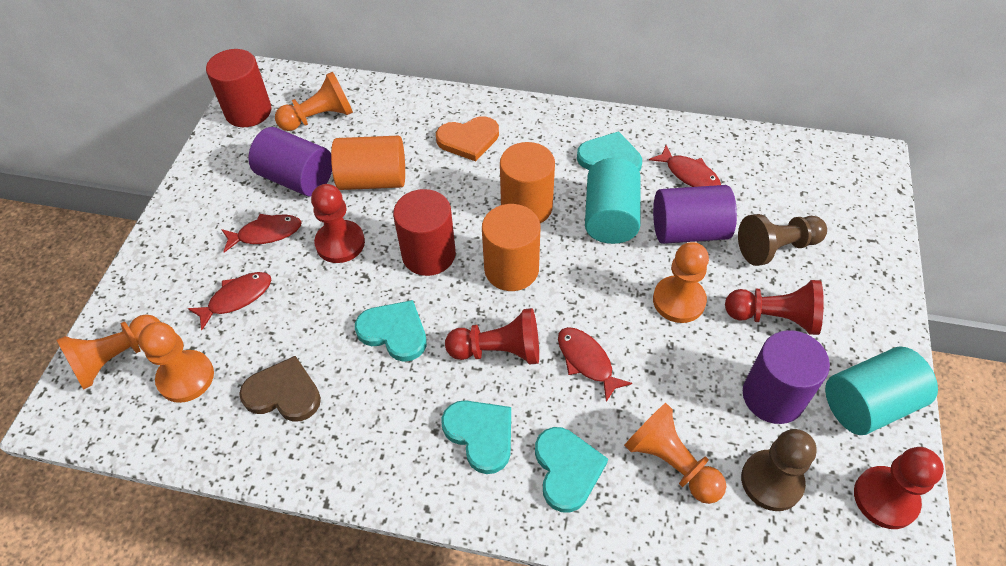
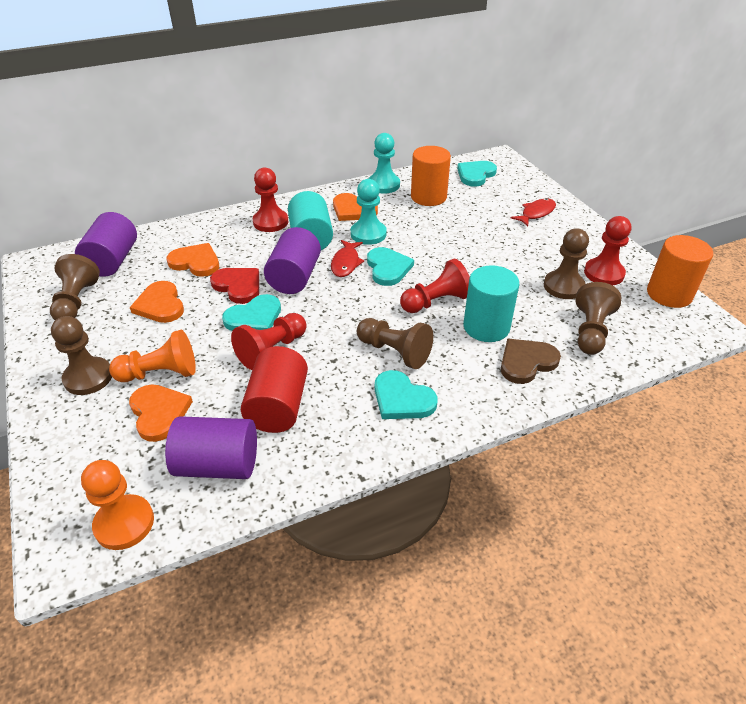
brown pawn: [738,214,827,266] [741,429,817,511] = 2 -> [50,254,100,320] [51,316,112,395] [357,318,433,369] [544,228,589,299] [576,282,621,355] = 5
orange cylinder: [331,136,405,190] [482,204,540,291] [500,142,555,223] = 3 -> [411,146,451,206] [647,235,713,308] = 2
orange heart: [436,116,499,161] = 1 -> [129,384,193,442] [130,281,184,323] [166,243,219,277] [333,193,378,221] = 4
orange pawn: [57,314,160,390] [138,322,214,403] [275,72,353,131] [624,403,726,504] [653,242,709,323] = 5 -> [81,460,154,550] [109,330,196,382] = 2
red cylinder: [206,49,272,127] [393,189,456,276] = 2 -> [241,346,308,433] = 1
red fish: [187,272,271,330] [221,214,302,253] [558,327,632,402] [649,145,721,187] = 4 -> [331,240,365,277] [511,198,556,226] = 2
red heart: none = 0 -> [210,268,259,304] = 1
turquoise pawn: none = 0 -> [351,179,387,245] [368,133,400,194] = 2

